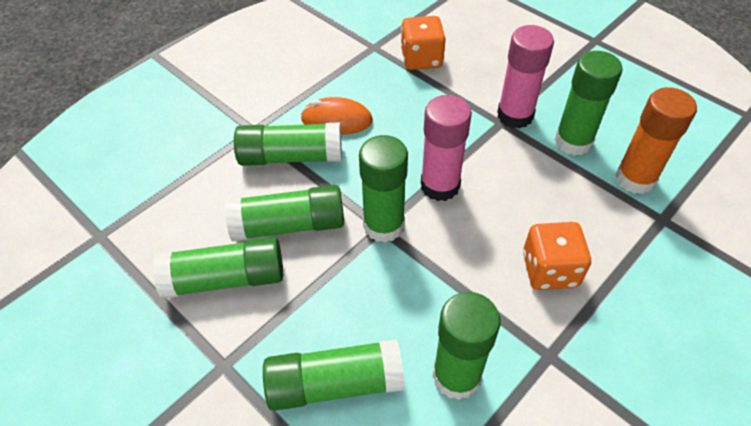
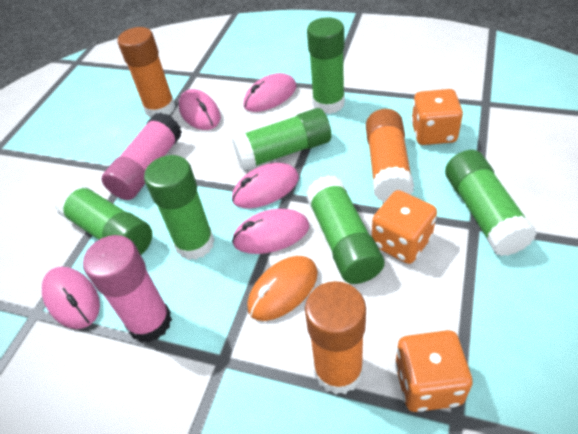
green glue stick: [153,237,283,299] [225,185,344,241] [234,122,342,166] [263,339,405,411] [359,135,408,243] [432,292,500,400] [554,51,622,156] = 7 -> [55,182,152,255] [144,155,215,260] [232,108,331,171] [306,175,384,284] [307,17,345,114] [445,150,537,256] = 6
orange dice: [401,16,446,70] [523,222,591,290] = 2 -> [372,190,437,264] [395,330,473,412] [411,89,463,145] = 3
orange glue stick: [615,87,697,194] = 1 -> [118,27,176,118] [305,281,366,395] [366,109,414,203] = 3
pink mouse: none = 0 -> [42,267,100,329] [179,89,221,130] [232,163,299,208] [232,209,309,254] [244,73,296,112] = 5

